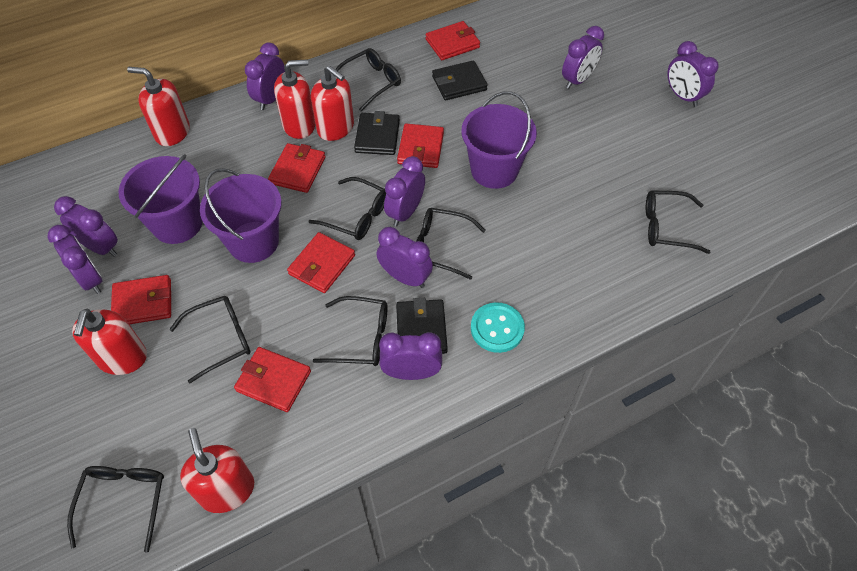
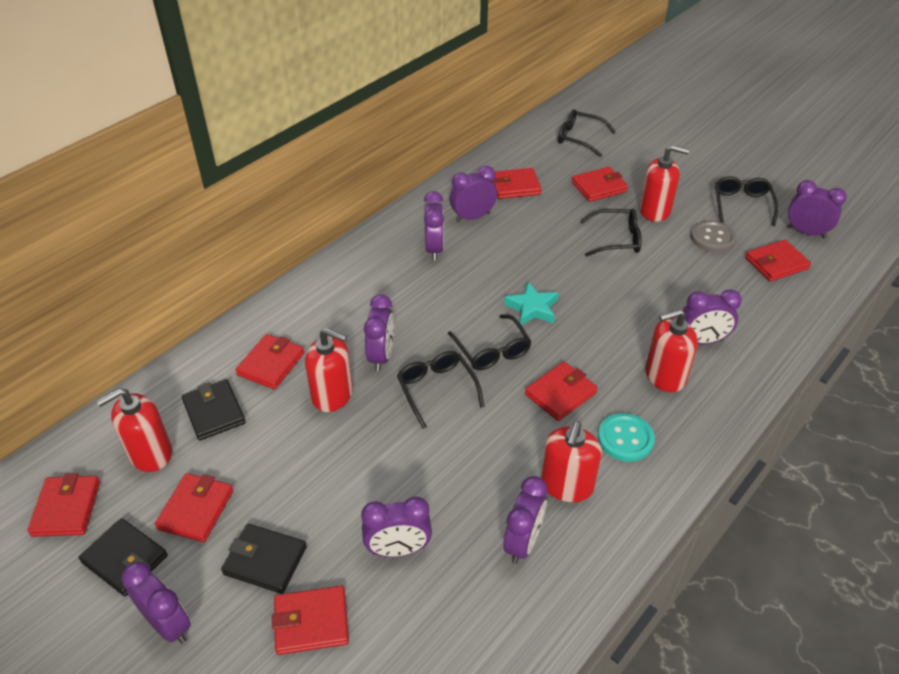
black glasses: [67,466,164,553] [169,296,251,383] [308,177,386,240] [313,296,388,366] [335,48,401,111] [416,208,486,280] [646,190,710,254] = 7 -> [397,351,484,429] [448,314,532,370] [558,109,616,157] [580,209,641,256] [715,176,778,226] = 5
grey button: none = 0 -> [691,221,737,253] = 1
purple bucket: [118,154,202,244] [200,168,282,263] [461,91,537,189] = 3 -> none = 0
red wallet: [111,275,171,324] [234,347,311,412] [268,143,326,193] [287,232,355,293] [397,123,444,168] [425,21,480,60] = 6 -> [27,473,100,537] [155,473,233,542] [236,334,304,389] [272,586,349,655] [492,168,542,199] [525,362,598,421] [572,167,628,202] [745,240,811,282] = 8
turquoise star: none = 0 -> [504,282,558,325] = 1

